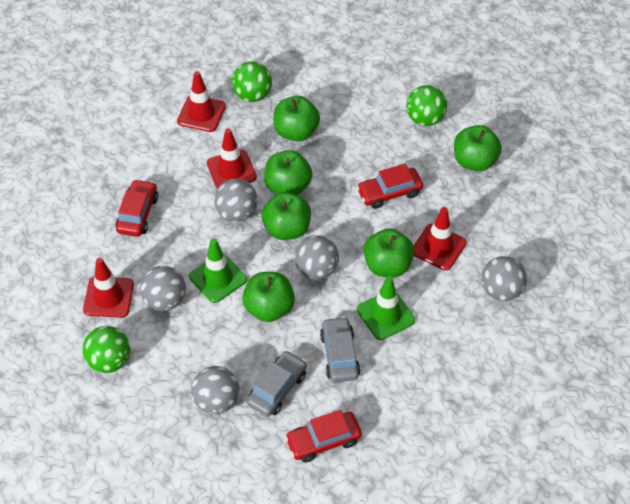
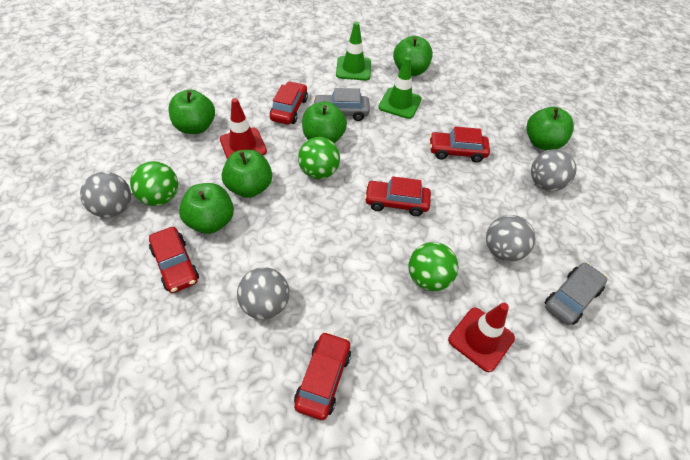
grey ball: [140,266,186,311] [191,366,239,414] [214,179,258,222] [294,235,339,280] [481,256,527,301] = 5 -> [80,172,131,218] [237,267,290,320] [486,215,535,262] [531,149,576,191] = 4
red car: [116,179,158,237] [285,410,362,463] [357,164,423,209] = 3 -> [149,227,199,293] [270,81,308,125] [294,331,351,420] [364,176,431,216] [429,127,490,163] = 5
red traffic cone: [83,258,134,318] [177,71,226,132] [207,129,257,189] [414,207,467,271] = 4 -> [220,98,267,159] [448,303,515,372] = 2

